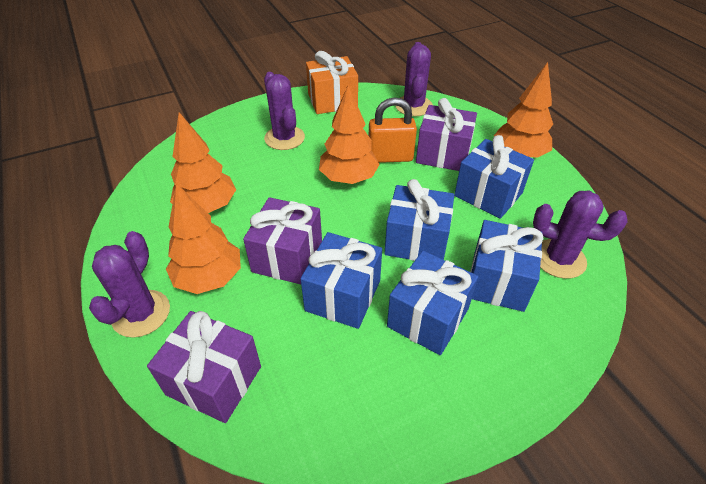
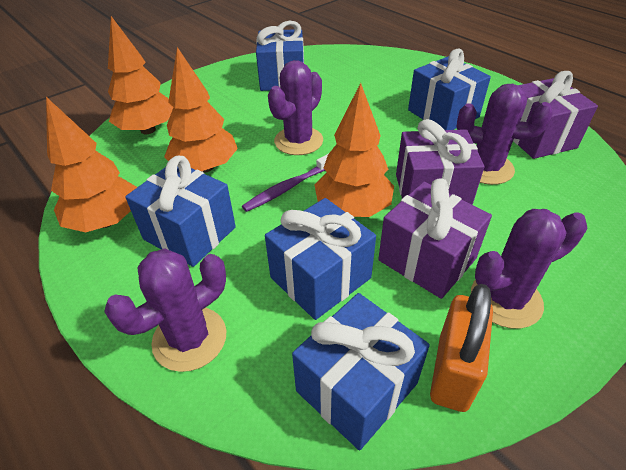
orange gift: [306,51,358,114] = 1 -> none = 0
purple toothbrush: none = 0 -> [242,154,328,212] = 1

